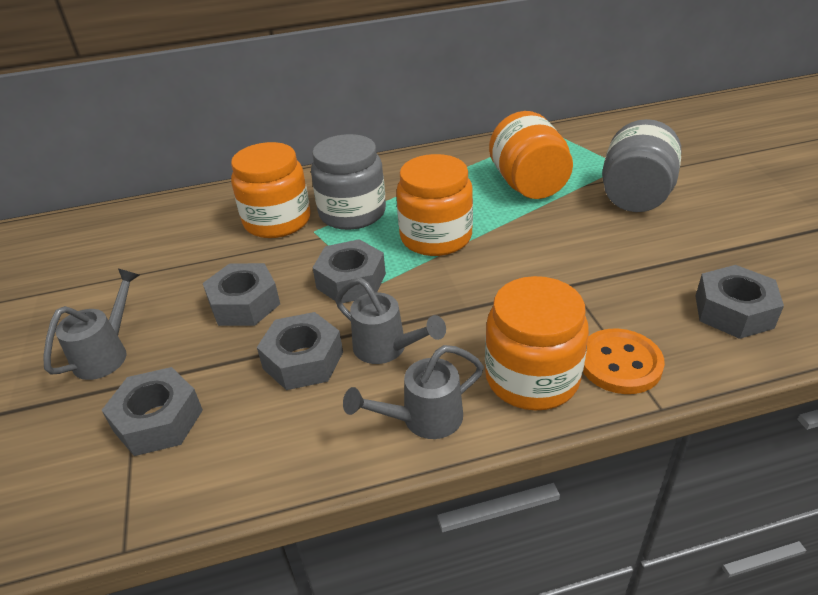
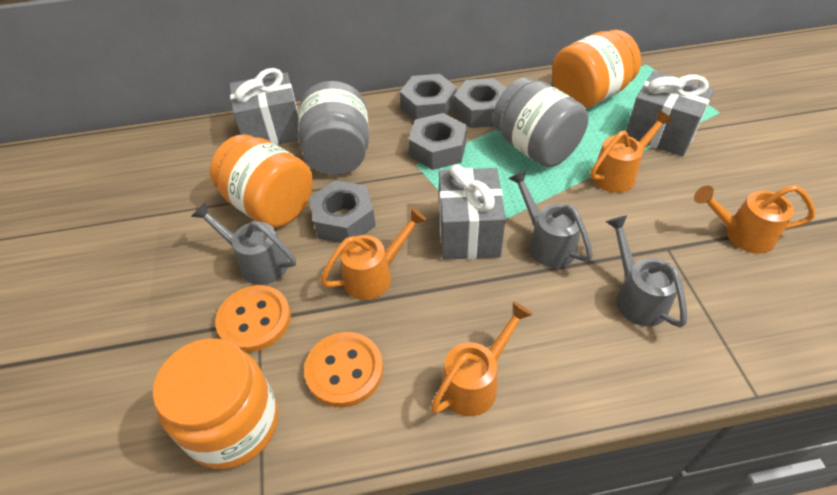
grey gift: none = 0 -> [229,68,299,145] [439,164,506,260] [626,71,714,157] = 3
grey nut: [102,367,203,456] [203,263,280,326] [257,312,343,390] [312,239,386,303] [696,265,784,339] = 5 -> [309,180,376,243] [400,74,457,121] [409,113,467,170] [454,78,506,128] = 4
orange button: [583,328,665,394] = 1 -> [215,285,291,352] [304,332,383,407] = 2
orange jar: [231,142,311,238] [396,154,473,256] [485,276,589,410] [489,111,573,199] = 4 -> [153,338,278,469] [210,134,313,228] [552,30,641,108] = 3
orange watering can: none = 0 -> [320,208,428,300] [430,301,533,416] [590,110,673,193] [694,185,815,254] = 4

